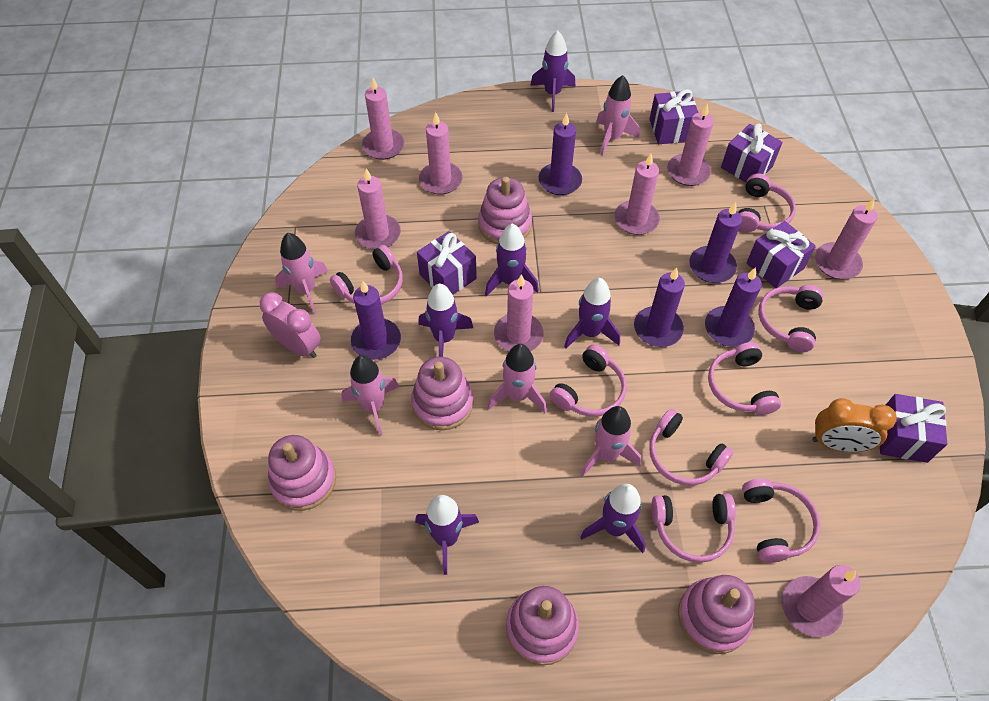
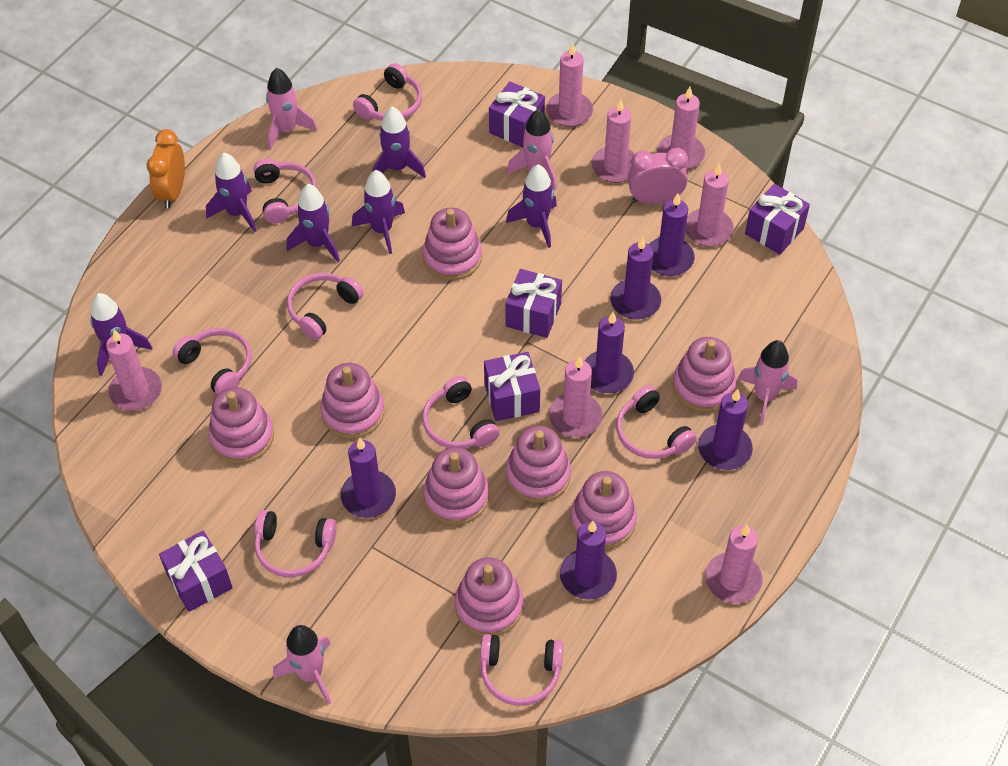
pink candle: [355,168,401,250] [362,78,404,160] [419,112,463,195] [494,274,544,352] [614,154,660,235] [667,103,714,186] [782,565,861,637] [815,198,877,279] = 8 -> [106,330,162,411] [546,43,593,127] [549,356,603,437] [591,99,635,183] [658,87,705,170] [685,164,734,247] [705,525,762,603] = 7
pink rocket: [275,233,328,314] [341,355,399,436] [488,344,547,413] [581,406,641,476] [596,75,640,155] = 5 -> [266,68,317,150] [273,625,331,705] [507,109,557,190] [738,340,797,425] = 4
pink stacking toy: [268,435,336,511] [411,357,474,431] [478,177,532,244] [506,586,579,666] [678,575,755,654] = 5 -> [208,387,274,463] [320,363,384,439] [423,208,482,280] [423,447,489,525] [455,557,523,636] [506,426,571,503] [570,471,637,549] [673,337,736,412] = 8
purple candle: [351,281,401,360] [538,113,582,195] [634,268,685,347] [689,202,742,283] [705,267,762,347] = 5 -> [341,438,396,518] [560,521,617,600] [585,312,634,393] [610,237,661,320] [649,193,695,276] [698,389,753,470] = 6

